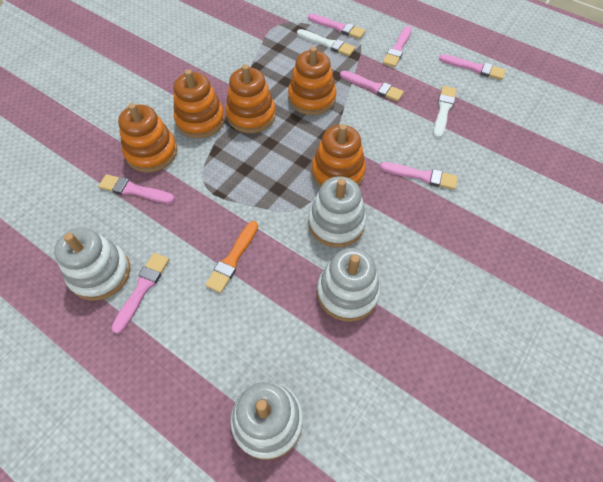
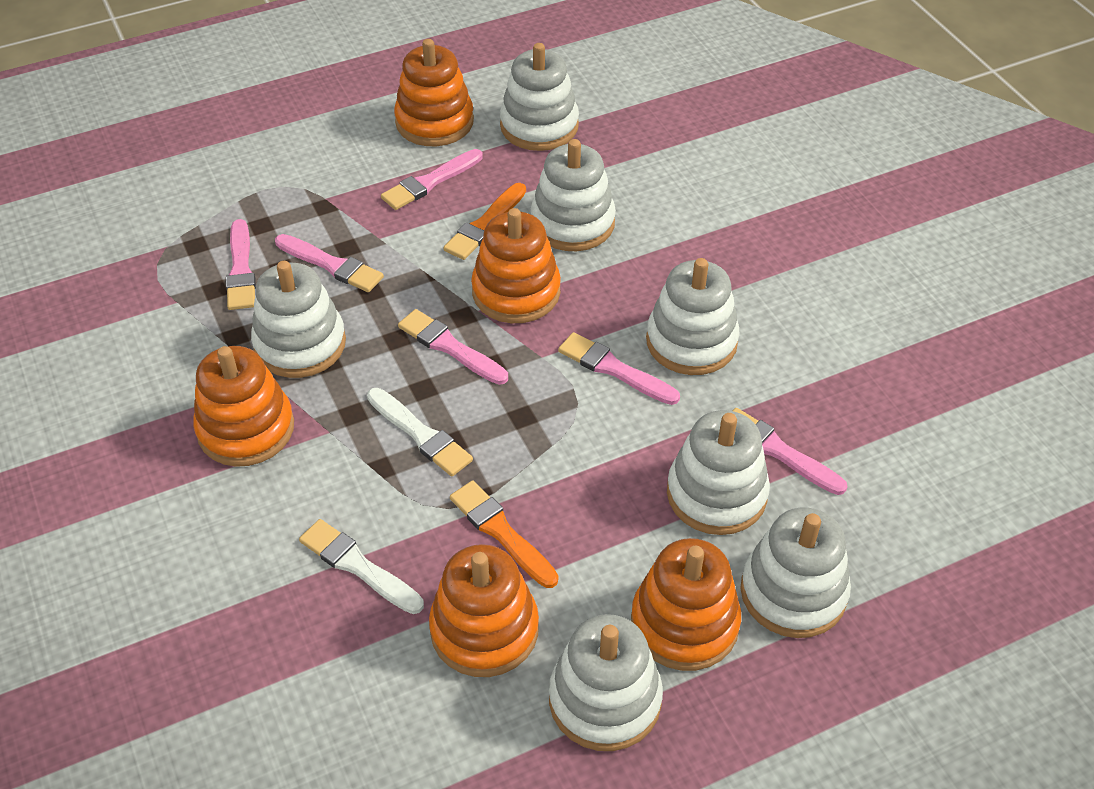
orange brush: [205,221,258,293] = 1 -> [443,183,526,260] [450,481,558,588] = 2
pink brush: [98,174,175,203] [112,253,169,334] [308,14,366,39] [340,71,404,102] [380,162,458,190] [383,26,412,67] [439,54,506,80] = 7 -> [226,219,256,310] [275,234,384,292] [381,149,483,210] [398,309,508,385] [558,332,680,405] [733,408,847,495] = 6
white stacking toy: [54,227,130,301] [231,382,303,460] [308,176,366,247] [317,248,380,322] = 4 -> [251,261,346,378] [500,43,579,151] [531,139,616,251] [549,614,663,751] [646,258,740,375] [667,410,770,535] [740,507,851,638] = 7

